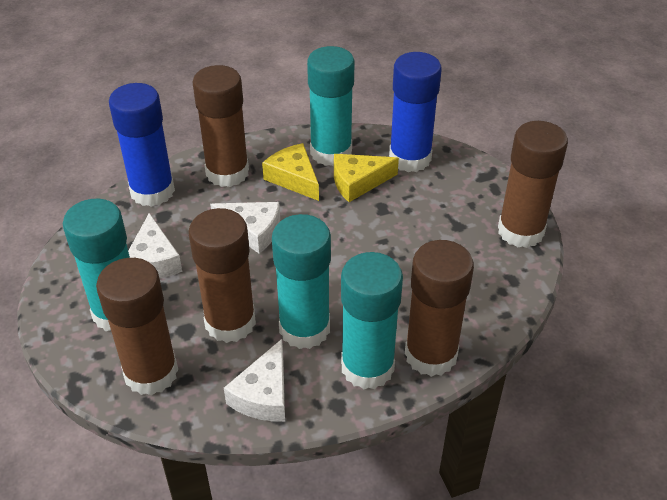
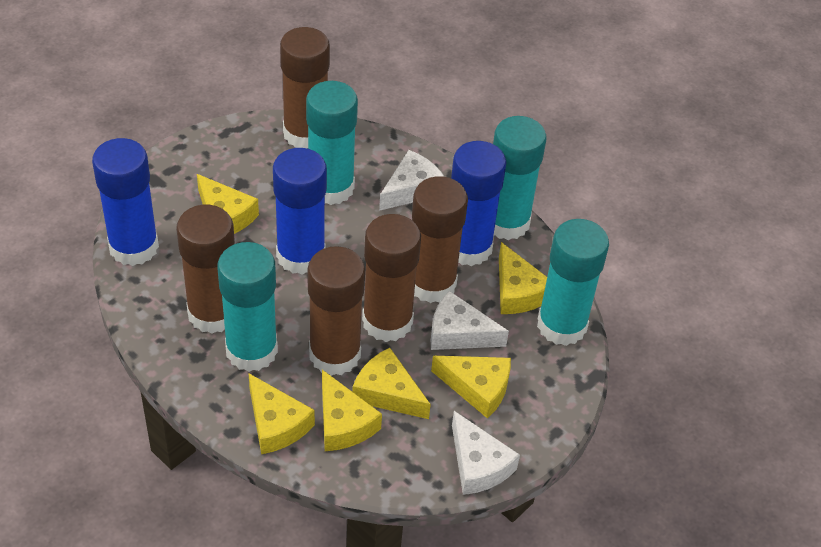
blue glue stick: [109,83,175,207] [389,52,442,172] = 2 -> [92,138,159,266] [273,148,327,275] [451,141,507,266] = 3
yellow cheese: [262,143,319,201] [334,154,399,202] = 2 -> [197,174,259,234] [249,374,315,454] [322,370,382,451] [352,348,431,419] [431,356,511,419] [499,242,547,314] = 6

